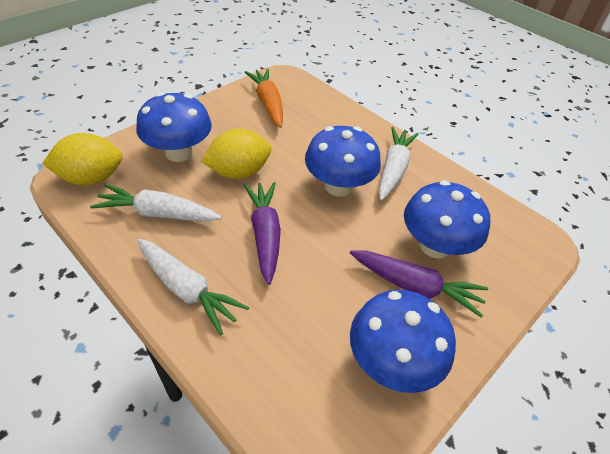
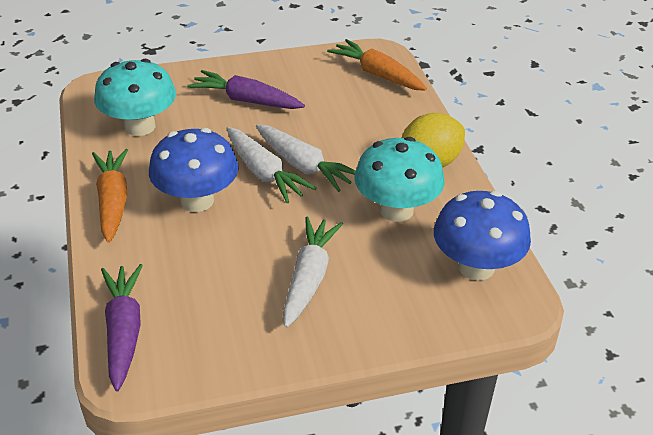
blue mushroom: [136,92,212,162] [305,126,381,197] [350,290,456,393] [404,180,490,259] = 4 -> [149,128,239,212] [434,191,531,280] = 2
orange carrot: [245,69,283,128] = 1 -> [92,149,128,243] [327,39,427,91] = 2
turquoise mushroom: none = 0 -> [94,59,176,136] [354,137,445,222] = 2
yellow lemon: [42,133,123,185] [201,128,272,179] = 2 -> [402,113,465,168] = 1

